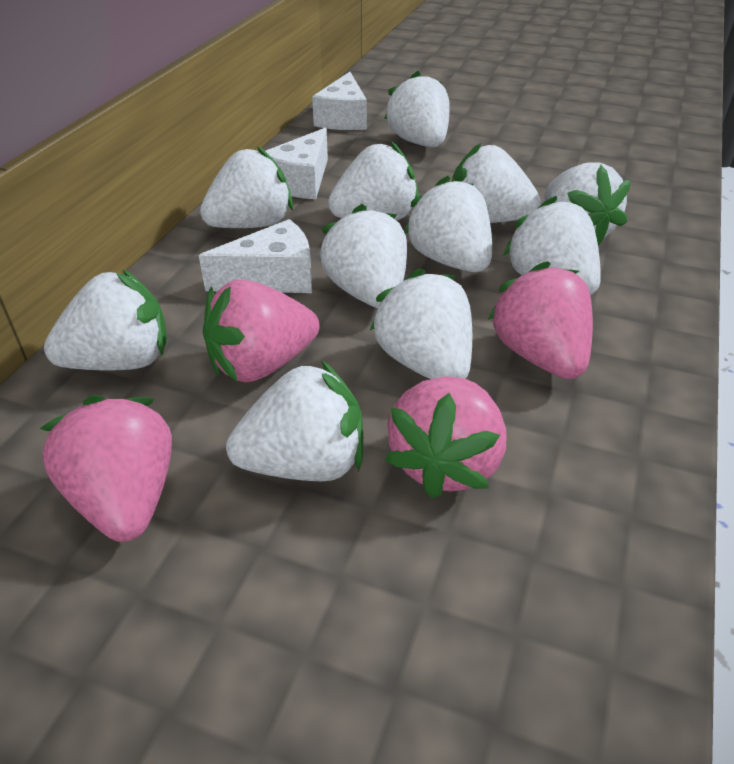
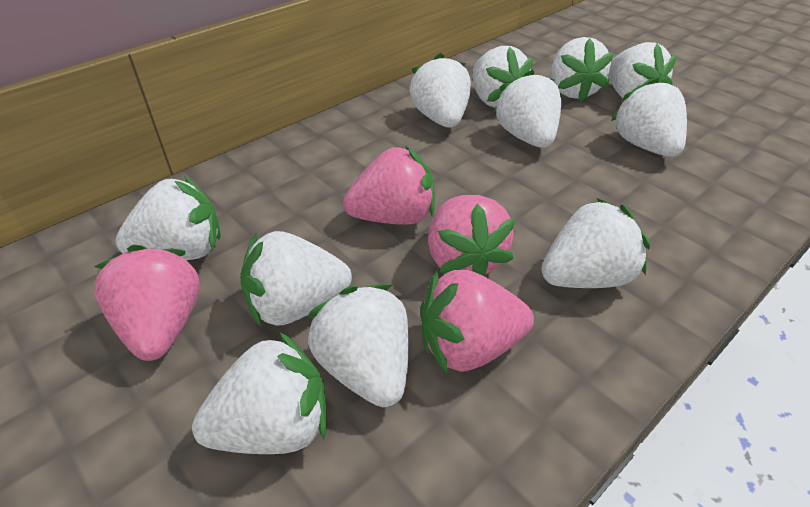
white cheese: [199,219,312,293] [266,128,328,199] [312,72,367,130] = 3 -> none = 0

